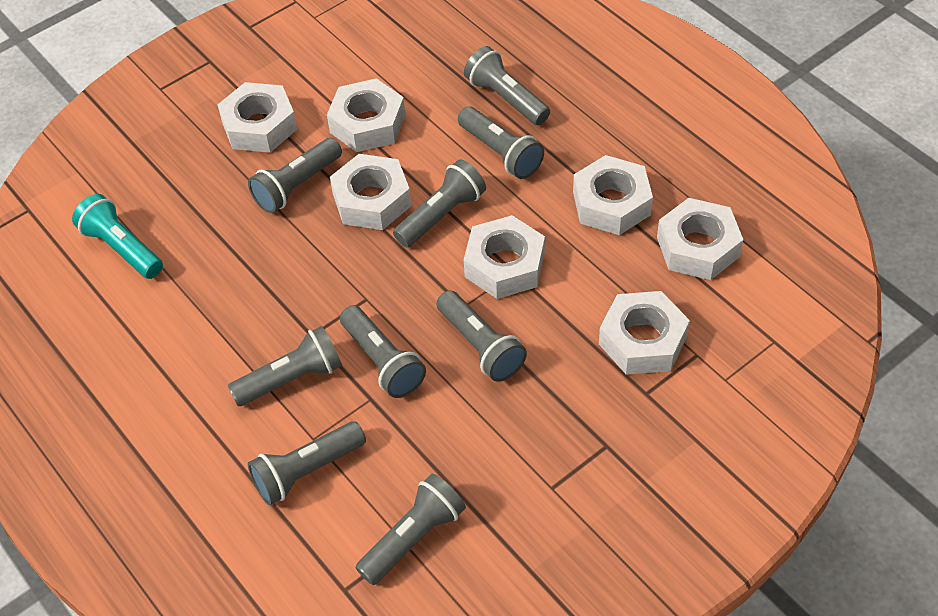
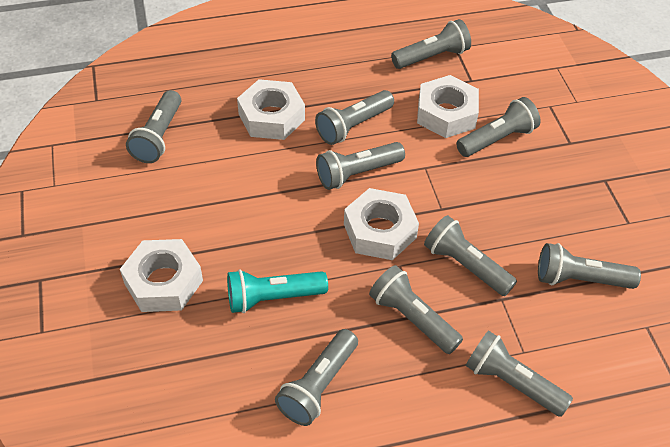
grey flashlight: [228,326,342,406] [248,138,342,213] [248,421,366,505] [340,305,426,398] [355,474,466,585] [393,159,486,247] [437,290,527,382] [458,107,544,179] [464,46,550,125] = 9 -> [126,90,181,163] [275,329,358,426] [315,90,394,145] [316,142,405,190] [369,265,463,354] [391,19,471,69] [424,215,517,296] [456,97,541,157] [465,330,573,417] [538,243,641,289] = 10
white nut: [218,82,297,153] [327,78,405,152] [330,154,411,230] [464,215,545,299] [573,155,653,235] [599,291,690,375] [657,198,744,280] = 7 -> [120,239,203,312] [237,79,305,140] [344,188,419,260] [417,75,479,138] = 4

